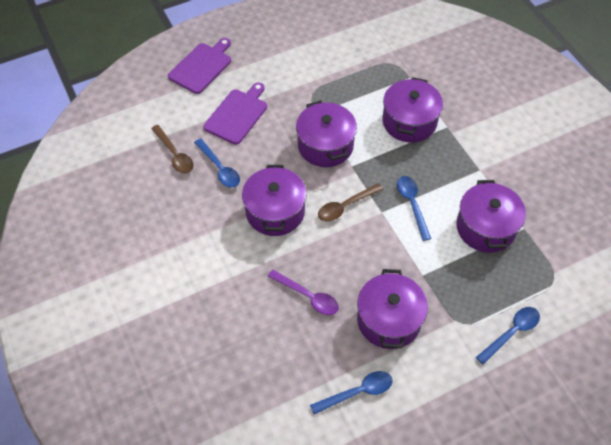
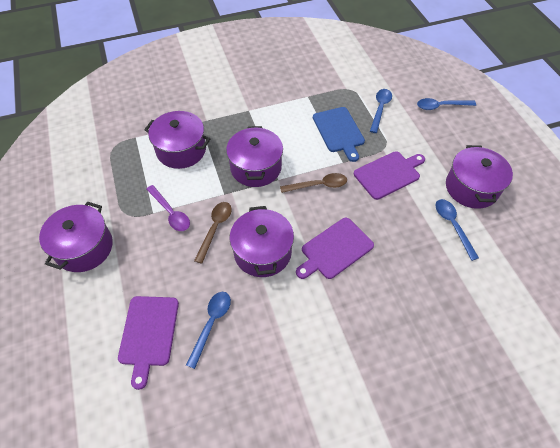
blue cutting board: none = 0 -> [313,107,365,162] = 1
purple cutting board: [168,38,231,94] [203,83,267,145] = 2 -> [118,296,179,390] [296,218,374,279] [354,151,425,200] = 3

